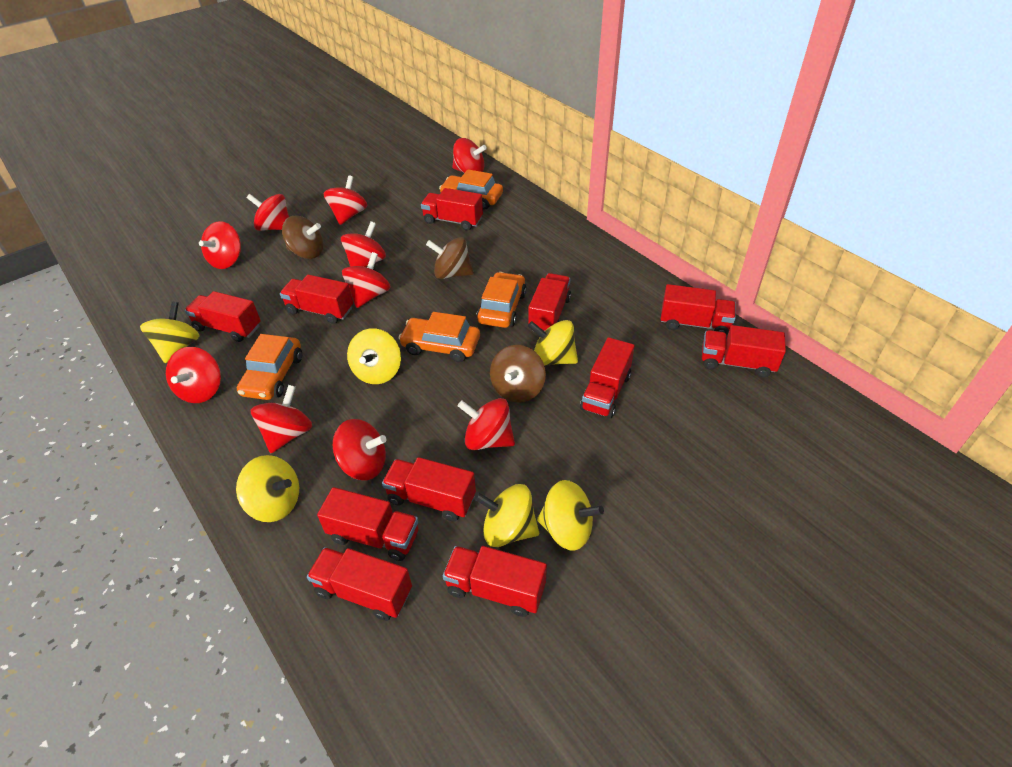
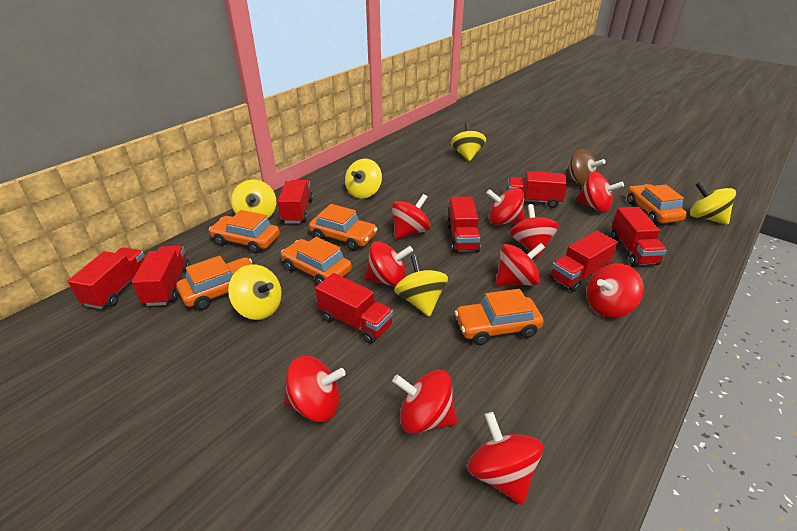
brown spinning top: [282,216,324,259] [426,237,474,279] [490,345,546,403] = 3 -> [565,149,606,186] = 1
orange car: [237,334,302,400] [399,312,480,362] [439,169,503,210] [477,272,527,328] = 4 -> [176,256,253,310] [209,210,280,254] [281,237,352,284] [309,204,377,251] [455,289,544,345] [627,184,687,224] = 6
red truck: [184,291,261,342] [280,275,353,324] [307,547,412,621] [317,487,419,561] [382,457,476,522] [421,188,483,231] [443,546,547,617] [528,273,571,331] [580,337,635,419] [661,284,736,335] [702,325,786,378] = 11 -> [68,247,145,309] [132,246,190,306] [278,180,313,224] [315,273,393,344] [447,197,481,253] [507,171,568,208] [549,231,618,292] [611,207,667,266] = 8

